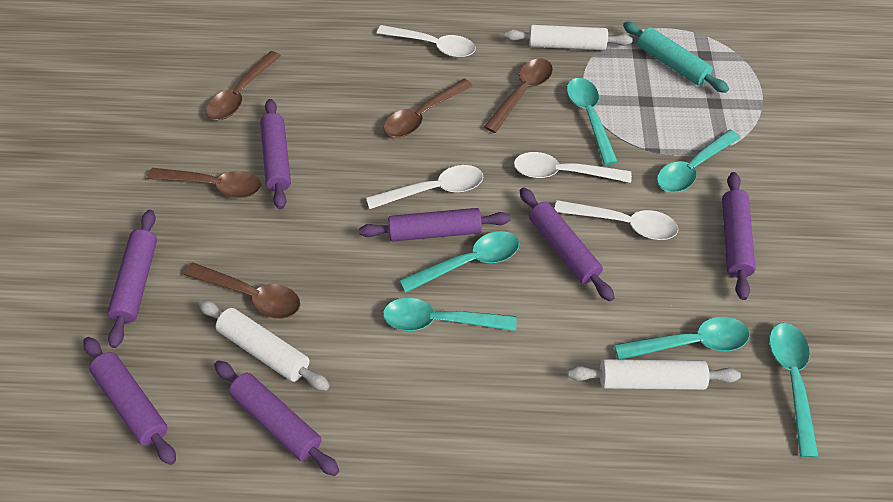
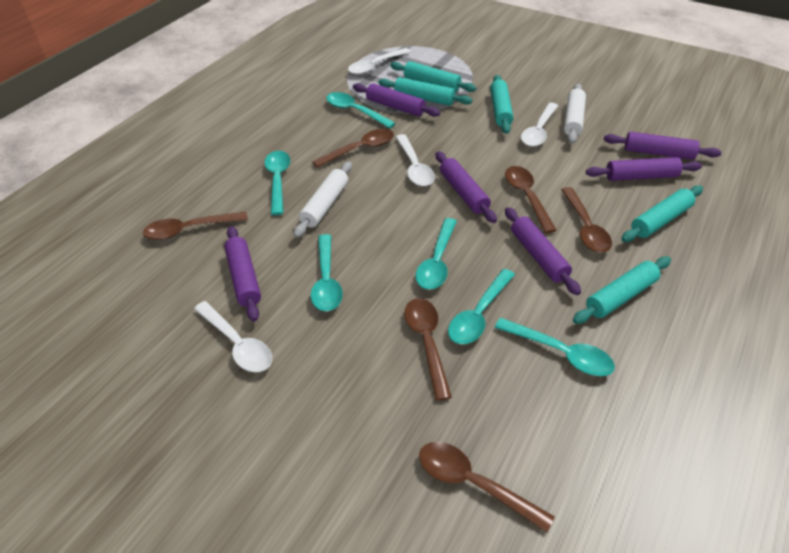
brown spoon: [147,168,261,198] [184,262,300,319] [206,51,281,120] [383,79,473,137] [484,59,553,133] = 5 -> [143,212,248,240] [312,129,394,168] [404,298,452,401] [419,442,555,533] [505,166,557,233] [561,187,612,253] = 6
purple rolling pin: [83,337,176,465] [107,210,157,348] [214,360,339,476] [260,99,291,209] [359,208,510,241] [520,188,615,301] [722,172,756,300] = 7 -> [224,226,261,322] [353,83,440,117] [436,151,497,223] [505,207,581,295] [586,157,702,181] [604,132,721,160] = 6
turquoise rolling pin: [623,22,729,93] = 1 -> [378,77,472,106] [390,61,476,92] [490,75,514,134] [573,257,671,324] [621,185,703,242] = 5
white rolling pin: [199,300,330,391] [504,25,633,50] [567,359,741,390] = 3 -> [294,161,352,238] [564,84,586,144] = 2

